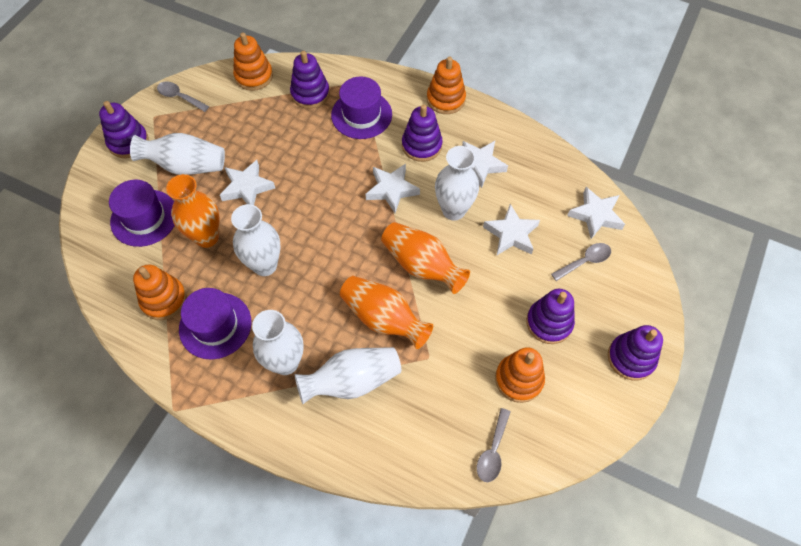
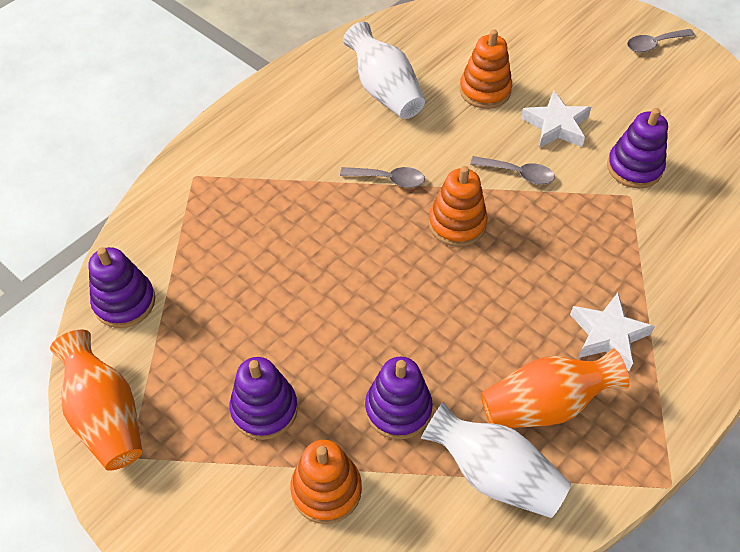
orange stacking toy: [133,264,187,320] [233,33,273,91] [427,56,466,114] [495,347,545,403] = 4 -> [290,440,362,524] [428,166,488,247] [460,29,512,109] = 3
orange vase: [166,174,220,248] [340,276,433,349] [381,222,470,294] = 3 -> [50,329,142,471] [481,348,630,428] = 2
purple hat: [109,180,175,247] [179,288,251,360] [331,77,392,139] = 3 -> none = 0
purple stacking toy: [99,101,149,158] [290,51,330,109] [402,104,443,162] [526,289,575,344] [608,325,663,380] = 5 -> [88,247,155,328] [229,357,298,440] [365,357,433,440] [607,108,668,188] = 4
white star: [220,160,275,205] [366,164,420,213] [462,141,508,188] [483,204,540,255] [567,187,625,239] = 5 -> [521,90,591,148] [570,293,655,371] = 2
white vase: [130,133,225,175] [231,204,280,276] [252,310,304,375] [295,347,401,404] [435,146,479,221] = 5 -> [343,22,425,119] [421,402,571,518] = 2

